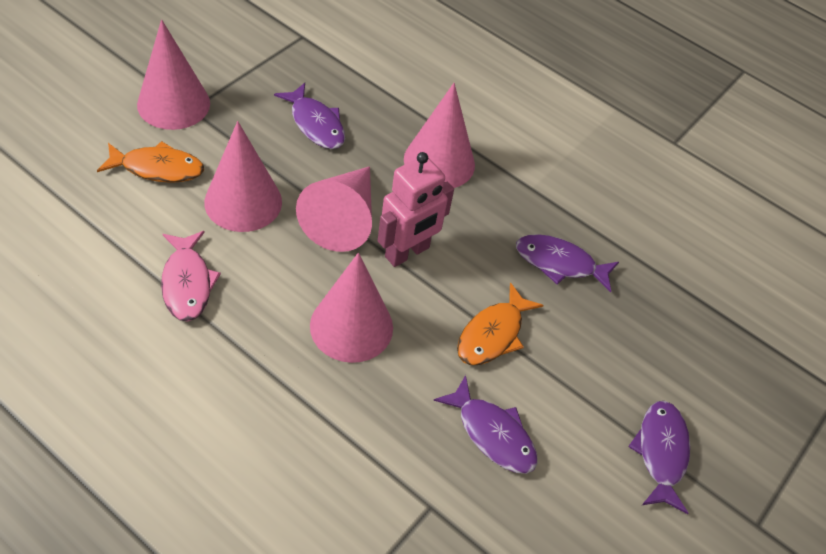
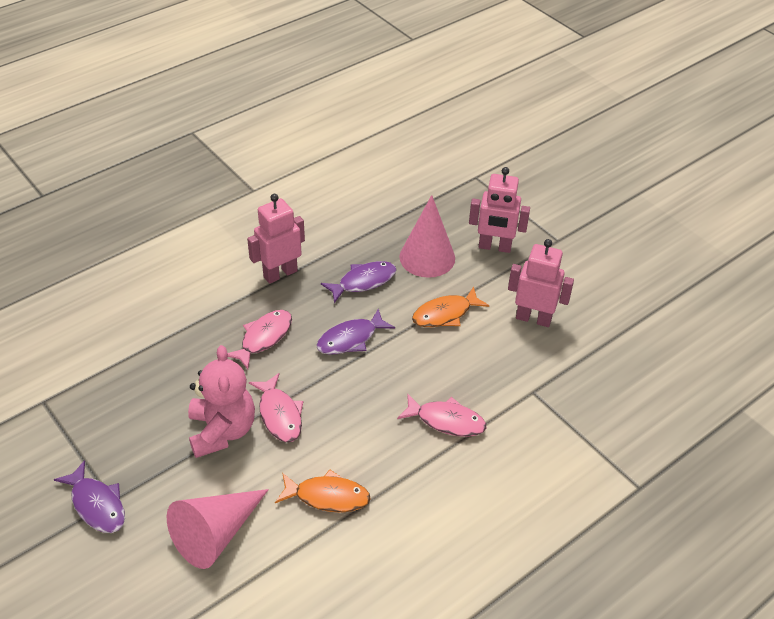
pink cone: [137,20,210,130] [204,121,282,232] [296,166,372,252] [310,253,393,363] [404,83,475,188] = 5 -> [167,489,269,569] [399,195,455,278] = 2
pink fish: [161,231,221,322] = 1 -> [228,310,292,369] [249,373,303,442] [397,393,486,437] = 3
pink robot: [378,152,454,267] = 1 -> [247,194,305,284] [469,167,530,253] [508,239,574,327] = 3
pink teddy bear: none = 0 -> [188,345,255,458] = 1
purple fish: [274,83,345,149] [433,375,537,474] [516,234,619,293] [628,401,690,514] = 4 -> [54,460,125,533] [316,308,395,355] [321,261,397,303] = 3

